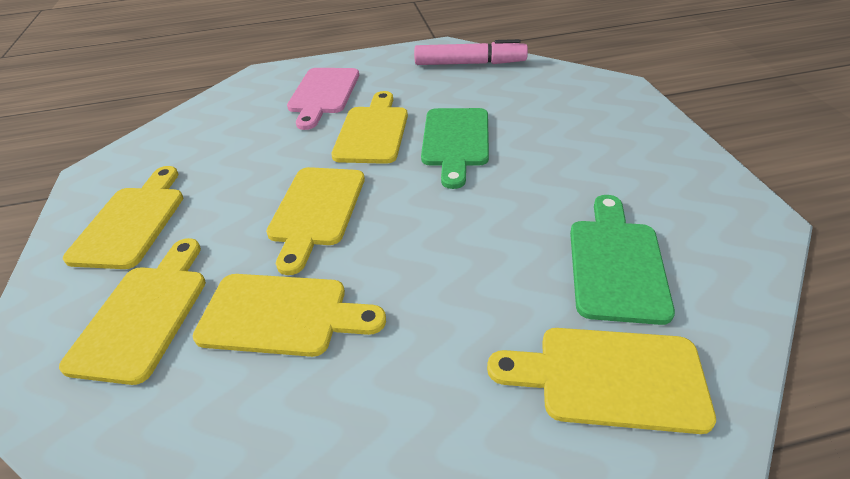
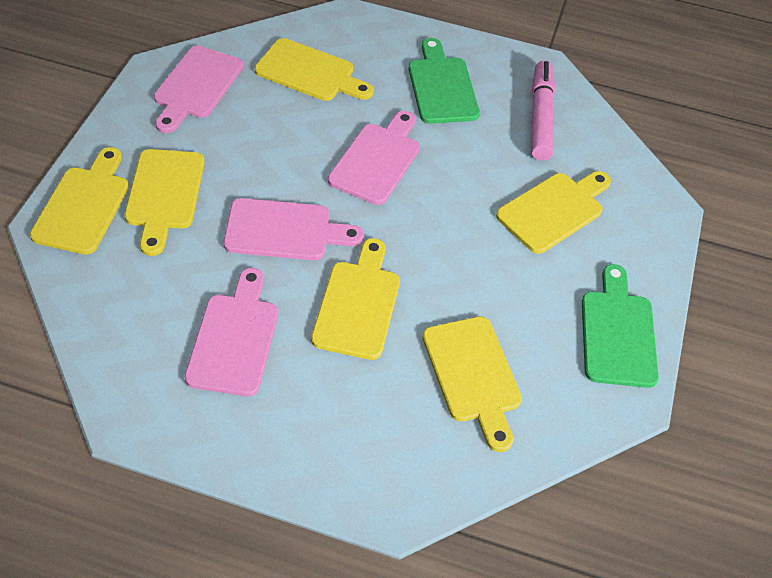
pink cutting board: [287,68,359,130] = 1 -> [154,46,243,133] [185,268,278,397] [223,198,364,260] [328,111,420,205] = 4

